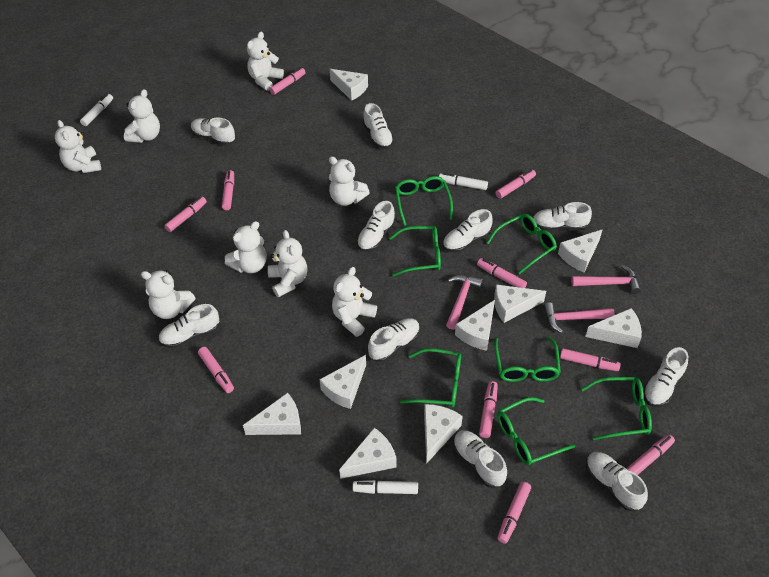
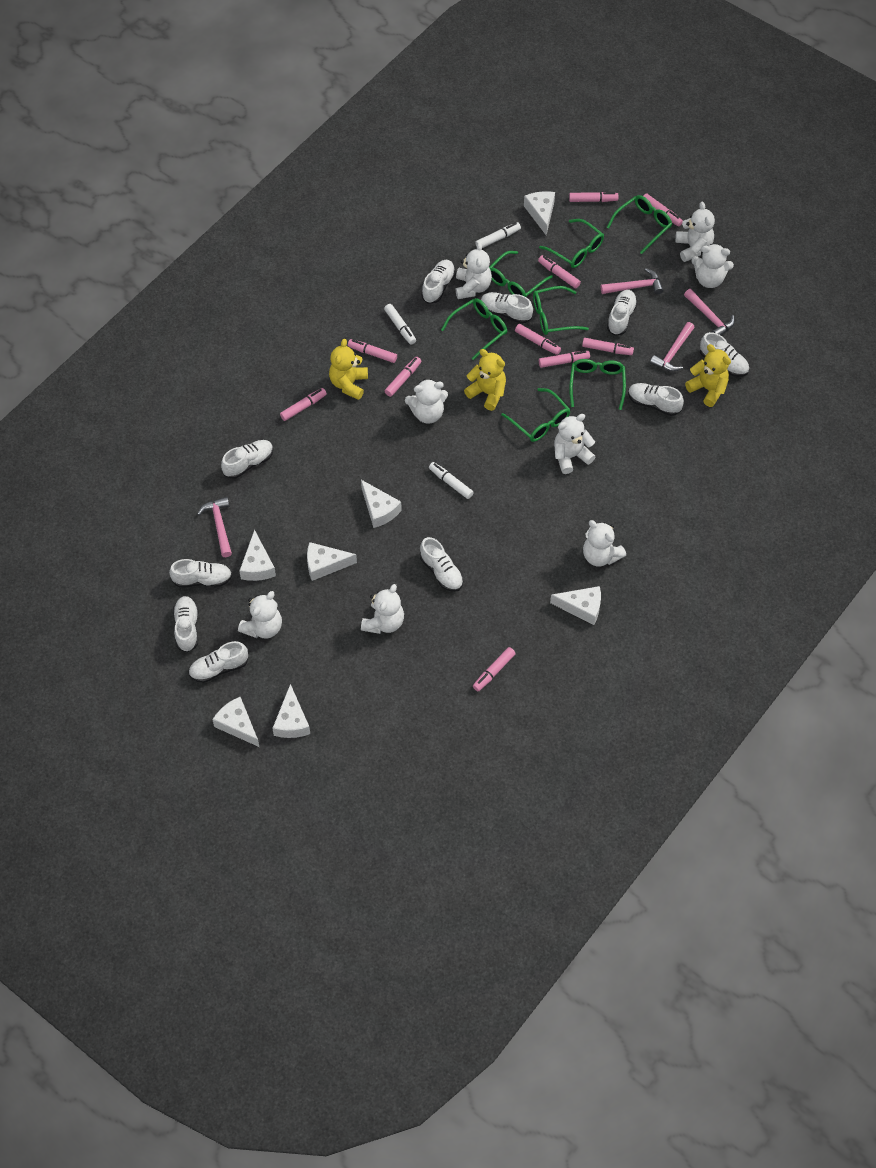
pink hammer: [446,275,483,330] [543,302,615,333] [571,265,641,294] = 3 -> [197,497,232,557] [601,268,663,295] [650,322,695,371] [684,289,735,335] = 4
white cheese: [243,393,301,435] [319,355,366,409] [330,69,368,101] [339,428,397,479] [424,404,463,464] [455,300,495,351] [494,284,546,323] [558,229,603,272] [585,308,642,348] = 9 -> [212,697,259,747] [239,530,276,581] [272,684,310,738] [307,542,357,581] [361,480,402,528] [524,191,555,235] [550,586,601,625] = 7
yellow teddy bear: none = 0 -> [329,339,368,400] [464,349,506,411] [685,344,731,407] = 3

